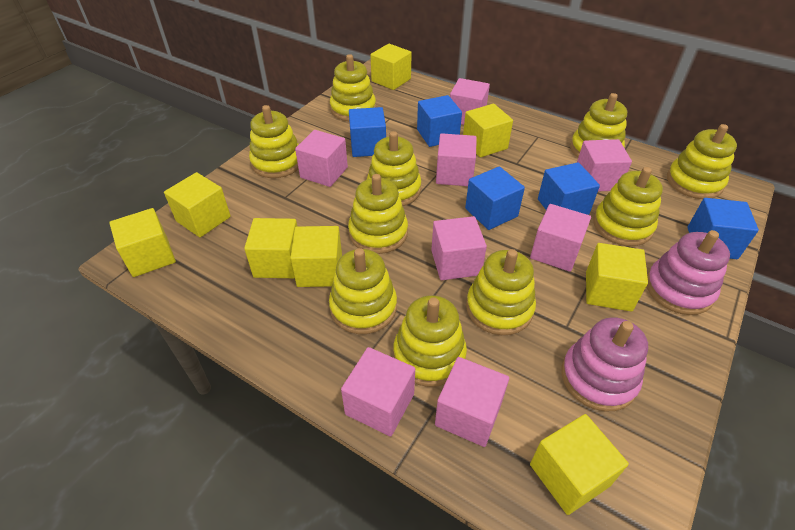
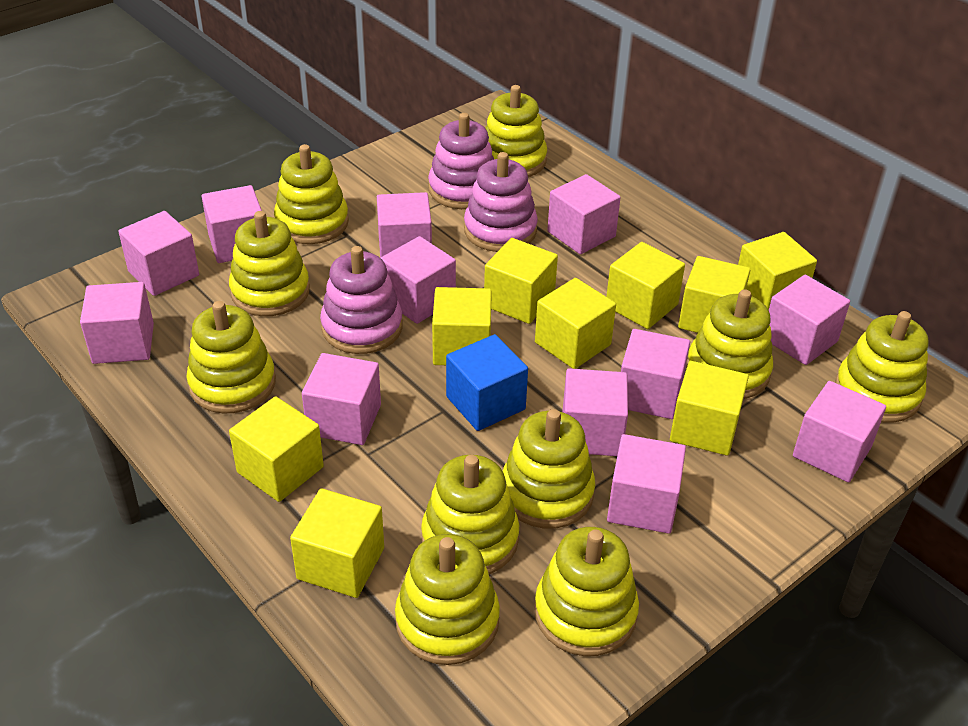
blue cube: [349,107,386,157] [417,95,462,147] [465,166,525,230] [538,162,600,215] [688,198,759,259] = 5 -> [446,334,528,431] = 1
pink cube: [295,130,348,187] [341,347,415,437] [431,216,487,280] [435,357,509,447] [436,133,477,186] [450,78,490,125] [530,204,591,272] [577,139,632,191] = 8 -> [80,282,154,364] [118,211,199,296] [202,185,262,263] [302,353,381,445] [377,192,432,258] [381,236,456,324] [547,174,621,254] [563,368,628,456] [607,434,686,534] [621,329,690,419] [769,275,850,365] [793,381,886,482] = 12
pink stacking toy: [561,317,648,412] [647,230,730,315] = 2 -> [320,246,403,354] [428,113,494,209] [464,152,538,252] = 3
yellow cube: [109,208,176,277] [164,172,231,237] [244,218,297,278] [290,226,342,287] [370,44,412,90] [463,104,513,157] [530,414,629,515] [586,243,648,312] = 8 -> [229,396,324,502] [290,488,384,598] [432,287,492,365] [484,238,558,324] [535,278,616,369] [606,242,685,329] [670,361,749,456] [678,256,750,333] [738,232,817,310] = 9

